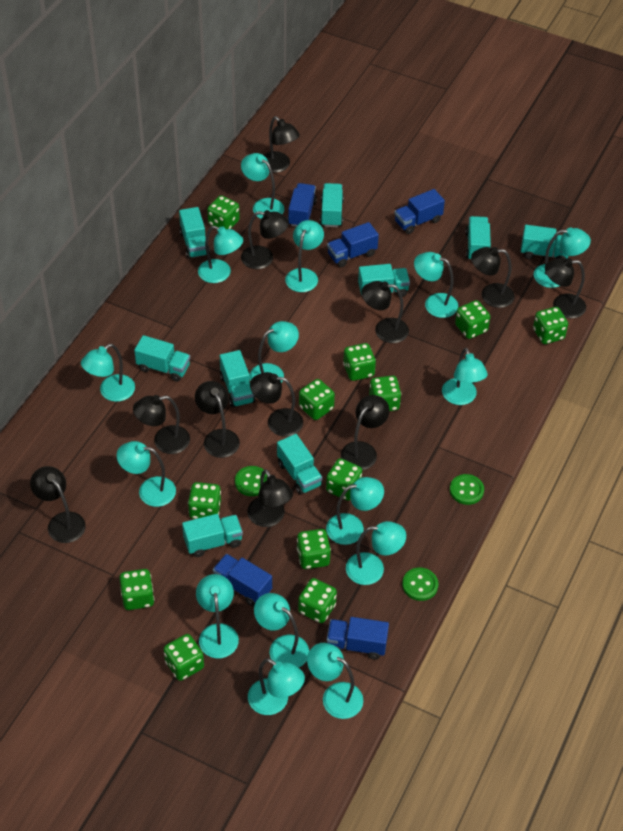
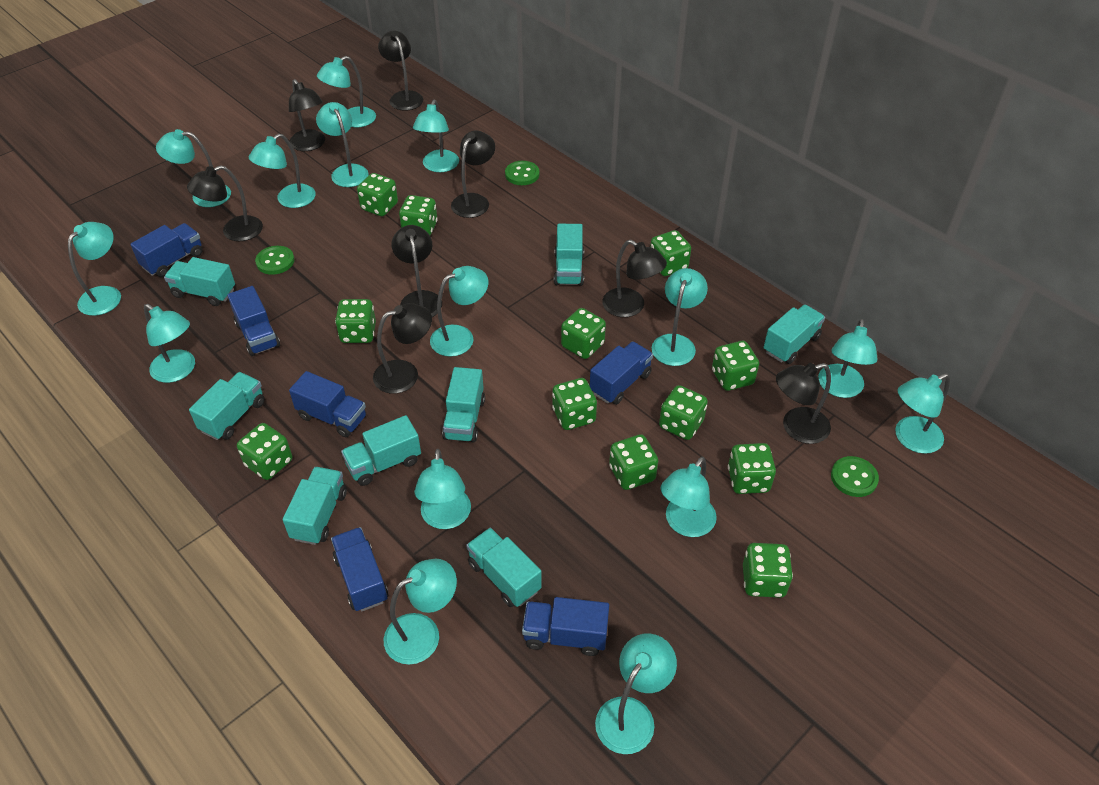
black lamp: [30,466,86,543] [133,395,190,454] [195,381,240,458] [241,210,289,269] [247,469,293,527] [250,372,303,437] [264,116,300,173] [341,395,389,470] [361,281,409,343] [471,247,515,308] [545,258,586,318] = 11 -> [187,165,263,241] [289,79,325,151] [373,303,432,394] [378,31,423,111] [391,225,442,317] [451,131,495,218] [602,240,667,317] [776,363,831,444] = 8
blue truck: [213,554,272,606] [288,183,317,227] [327,222,379,268] [327,617,389,660] [394,189,445,234] = 5 -> [130,223,203,277] [227,286,280,356] [289,371,366,437] [331,527,389,612] [522,597,609,656] [590,341,653,405] = 6
turquoise truck: [134,335,190,382] [179,207,210,259] [182,514,243,557] [220,350,255,408] [277,434,322,495] [320,183,344,227] [358,264,410,297] [465,216,491,261] [521,225,568,260] = 9 -> [164,257,235,306] [189,372,265,440] [283,467,347,545] [341,415,421,486] [442,367,485,442] [466,527,542,607] [554,224,584,286] [764,305,825,364] = 8

